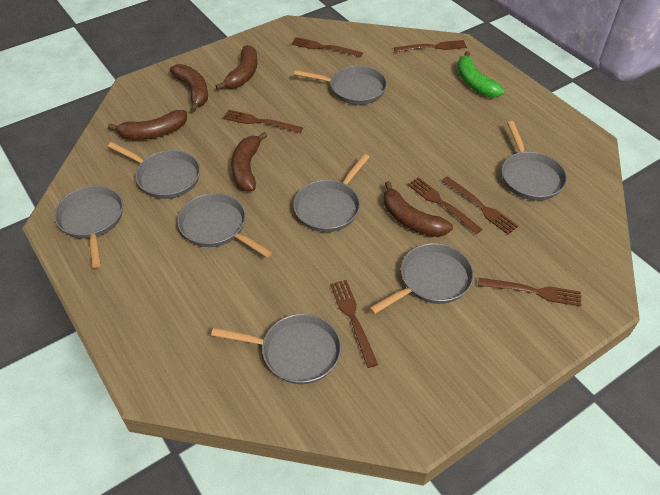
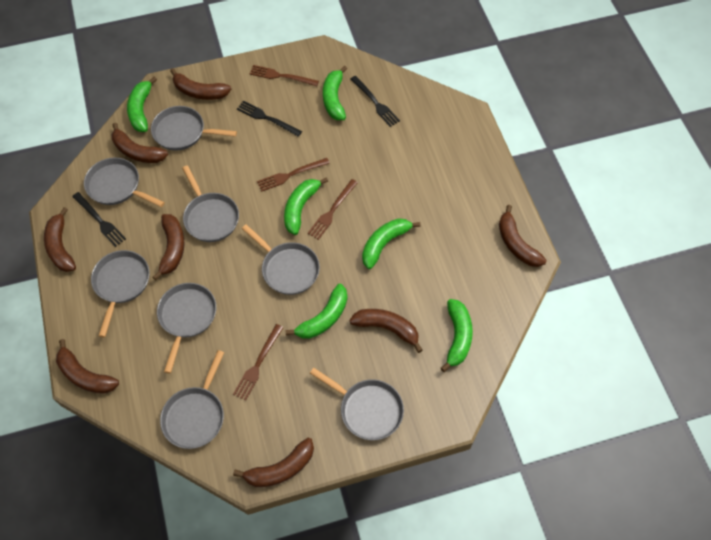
black fork: none = 0 -> [72,192,126,247] [237,101,302,137] [351,76,400,127] = 3
brown banana: [108,110,187,140] [170,64,208,112] [216,45,258,90] [231,132,268,191] [384,181,453,237] = 5 -> [44,207,76,272] [56,339,119,394] [111,123,168,163] [152,214,185,281] [170,68,231,100] [233,438,314,487] [349,309,422,353] [499,205,547,267] = 8
brown fork: [223,110,303,133] [291,37,363,57] [330,280,378,368] [394,40,467,52] [407,177,482,234] [442,176,518,235] [478,278,582,306] = 7 -> [233,324,283,401] [250,65,319,86] [257,158,330,192] [308,179,358,240] = 4
green banana: [457,51,505,97] = 1 -> [127,77,157,132] [284,177,328,235] [285,284,347,339] [323,66,347,120] [362,218,421,269] [441,299,473,372] = 6

